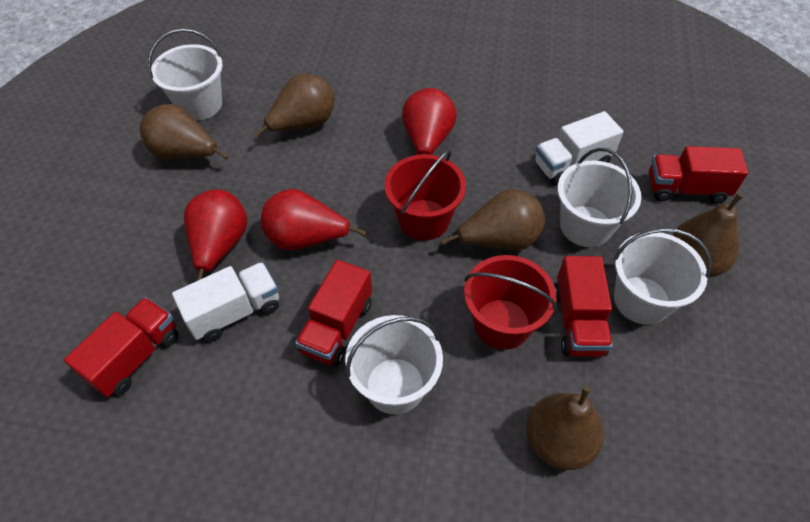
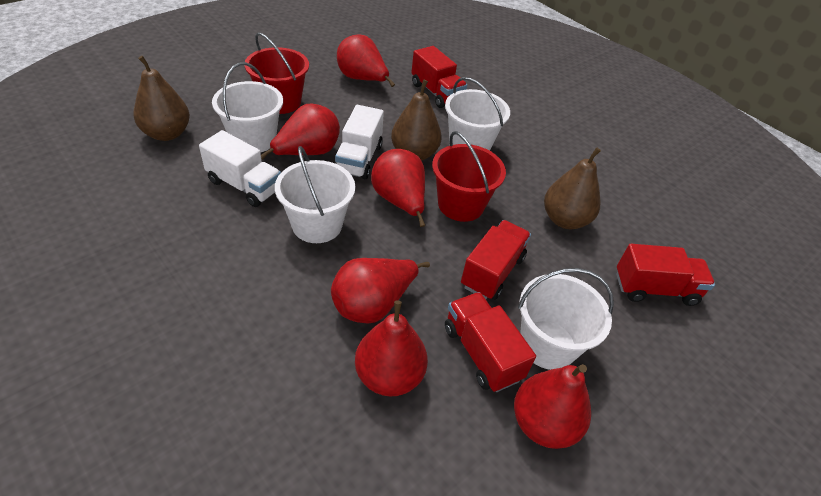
brown pear: [140,104,229,160] [254,74,334,138] [442,189,545,250] [526,386,604,470] [672,193,743,277] = 5 -> [133,56,190,141] [391,80,442,161] [544,148,601,229] = 3
red pear: [184,189,248,281] [261,189,366,251] [402,88,457,155] = 3 -> [261,104,340,160] [331,258,430,324] [337,34,395,87] [355,300,428,396] [371,149,425,227] [514,364,591,449] = 6

